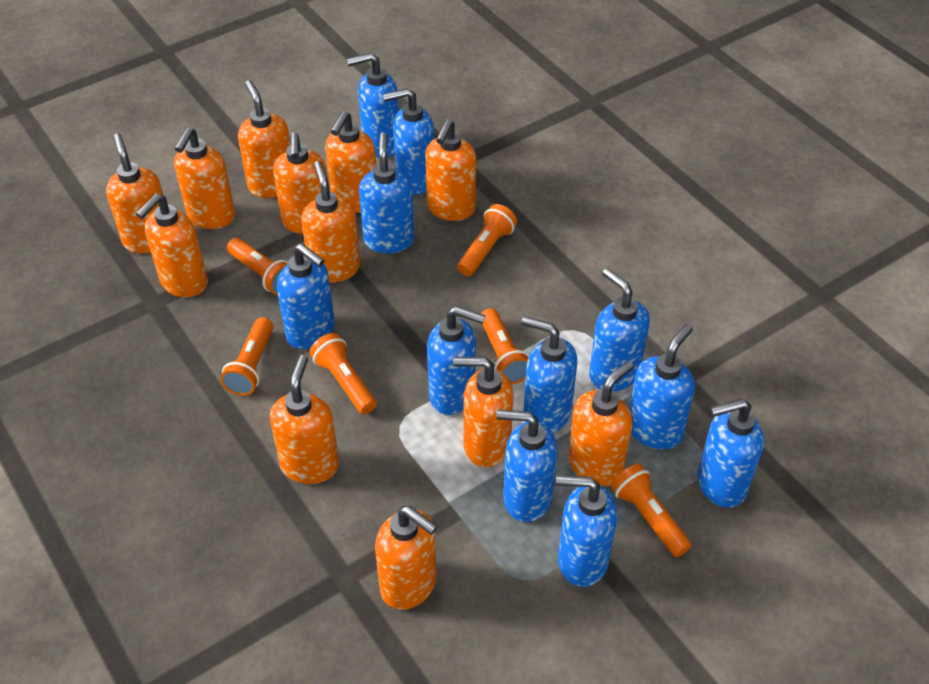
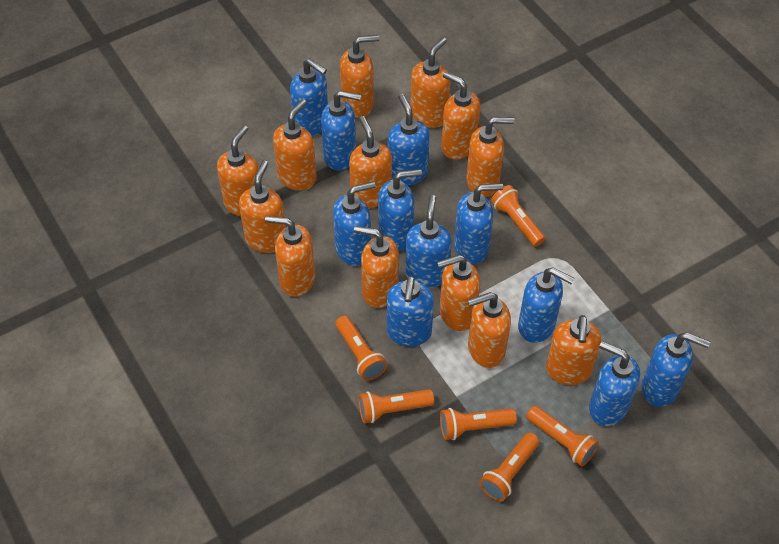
orange soap dispenser: [106,133,164,253] [136,194,208,297] [174,127,235,229] [238,80,291,198] [270,355,339,484] [273,133,327,234] [301,161,360,283] [325,111,377,213] [375,506,438,610] [425,119,476,221] [453,357,513,468] [568,361,634,486] = 12 -> [217,125,259,217] [239,160,286,253] [265,216,315,297] [273,99,317,190] [340,35,379,118] [349,116,392,208] [354,226,399,308] [410,37,451,128] [437,255,480,331] [441,72,480,159] [466,117,515,197] [468,292,511,368] [546,315,602,385] = 13

